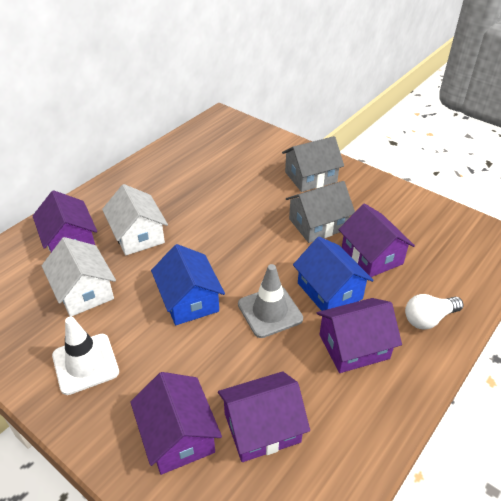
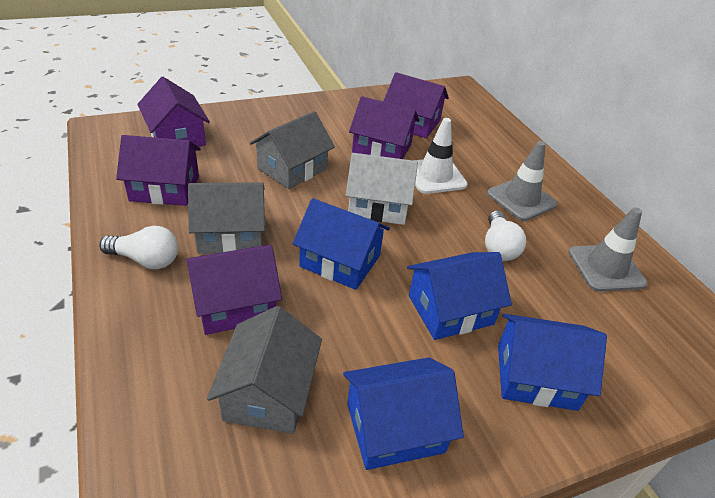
blue house: [151,244,225,325] [293,237,374,311] = 2 -> [293,198,390,290] [343,357,464,470] [407,252,512,340] [498,314,607,411] = 4
grey house: [282,136,344,192] [286,181,355,243] = 2 -> [188,182,265,254] [207,306,322,434] [250,111,335,189] = 3
grey traffic cone: [238,264,303,338] = 1 -> [487,141,557,221] [568,207,647,292] = 2
white house: [42,237,116,317] [102,184,168,255] = 2 -> [346,153,418,225] = 1
white light bulb: [405,294,463,330] = 1 -> [99,226,178,269] [485,210,526,261] = 2

